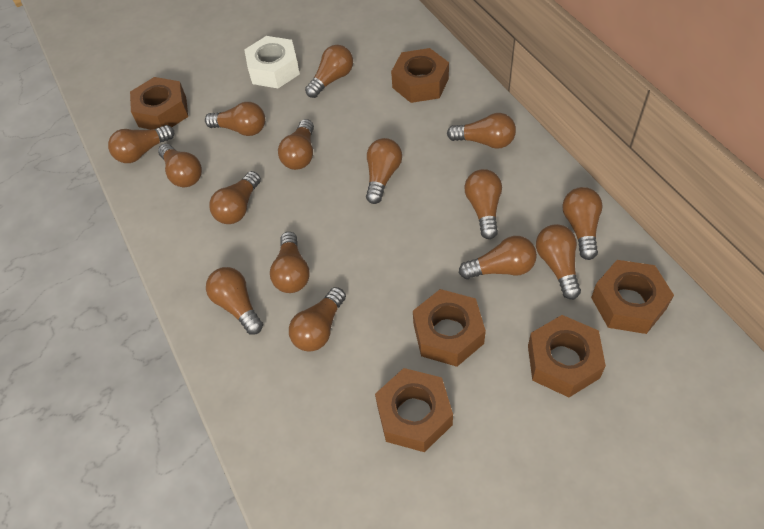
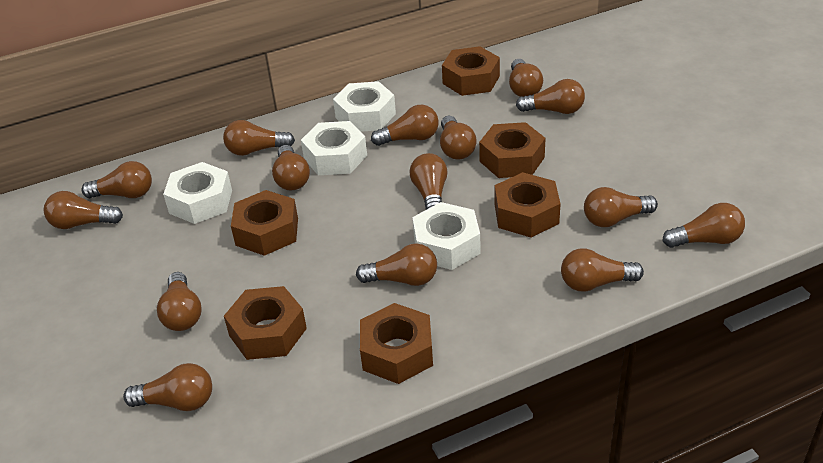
white nut: [244,36,300,88] = 1 -> [163,162,232,224] [301,121,367,175] [333,81,396,132] [412,202,481,270] = 4

